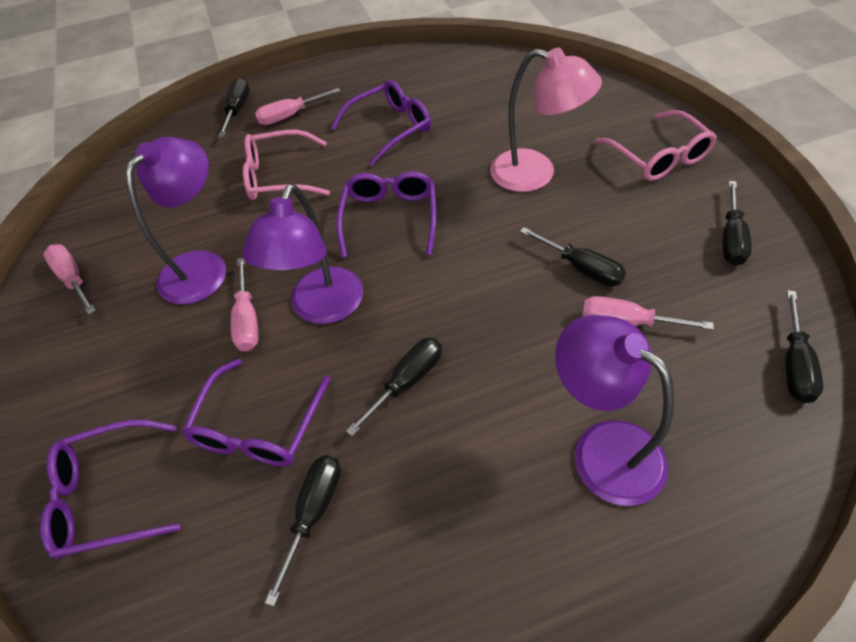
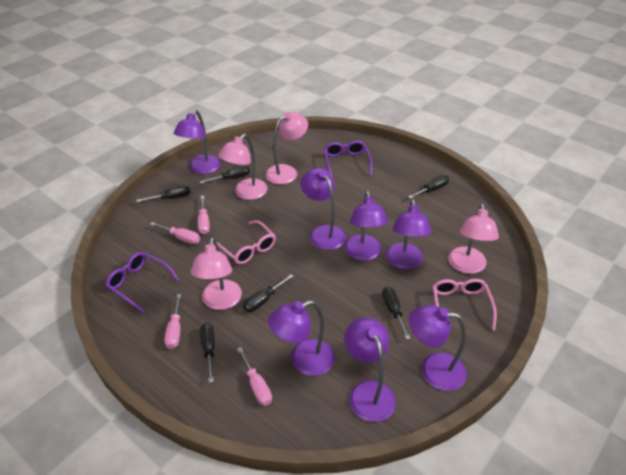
pink lamp: [490,48,602,192] = 1 -> [191,238,242,310] [218,134,268,200] [266,112,308,185] [448,203,499,274] = 4
purple glasses: [40,420,180,559] [182,359,331,467] [331,80,431,166] [336,171,436,258] = 4 -> [105,252,179,313] [324,141,372,177] = 2
purple lamp: [125,137,226,304] [242,184,363,324] [555,315,674,506] = 3 -> [174,110,221,174] [268,300,335,376] [301,168,346,250] [344,317,396,422] [345,191,388,261] [386,199,431,270] [409,305,467,391] = 7

